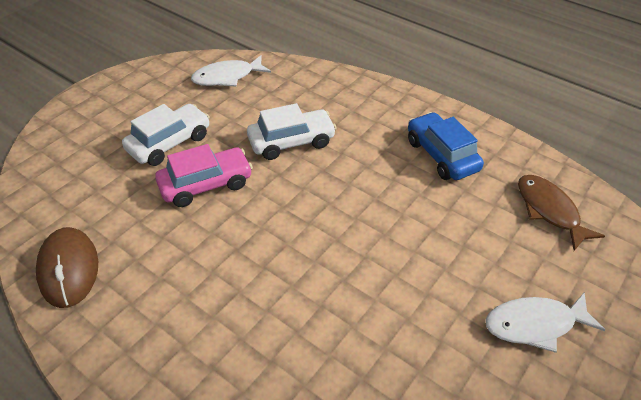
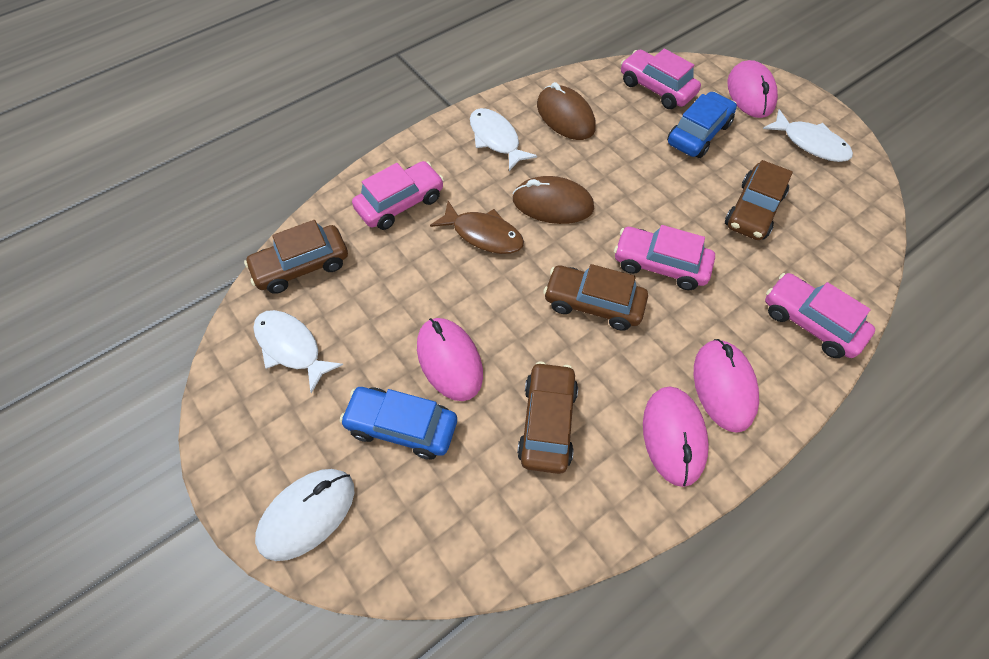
blue car: [408,112,484,180] = 1 -> [340,387,457,459] [667,92,737,158] = 2
brown car: none = 0 -> [244,220,348,294] [517,362,578,474] [543,264,648,331] [725,160,793,240] = 4
brown mouse: [36,227,98,308] = 1 -> [512,176,594,224] [537,82,596,140] = 2
pink car: [155,144,253,207] = 1 -> [352,161,444,230] [614,225,715,290] [621,49,701,109] [765,273,875,358] = 4
pink mouse: none = 0 -> [417,318,483,401] [643,386,709,487] [694,339,759,433] [727,60,778,118] = 4
white car: [122,104,210,166] [247,103,337,160] = 2 -> none = 0
white fish: [191,55,271,87] [485,293,605,353] = 2 -> [253,310,343,393] [470,108,537,171] [763,109,853,162] = 3
white mouse: none = 0 -> [255,469,354,561] = 1

